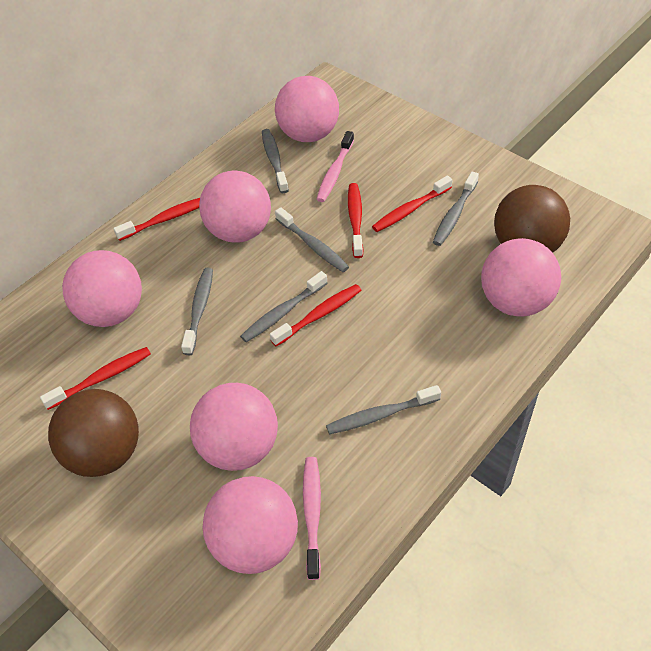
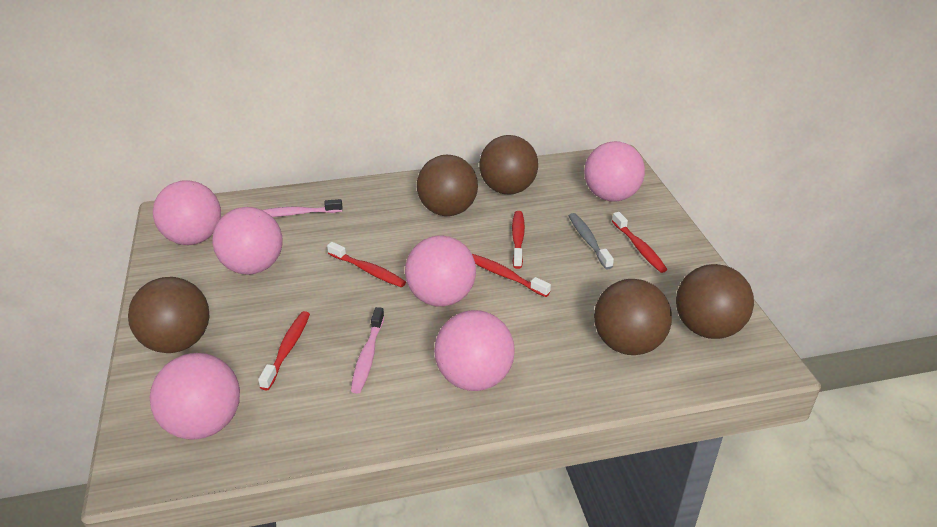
brown ball: [48,389,139,477] [494,185,570,253] = 2 -> [128,277,210,353] [417,155,478,216] [479,135,538,194] [594,279,672,355] [676,264,754,339] = 5
grey toothbrush: [181,268,213,355] [240,271,327,342] [262,129,289,193] [275,207,349,272] [326,385,441,434] [433,171,479,246] = 6 -> [569,213,614,270] = 1

